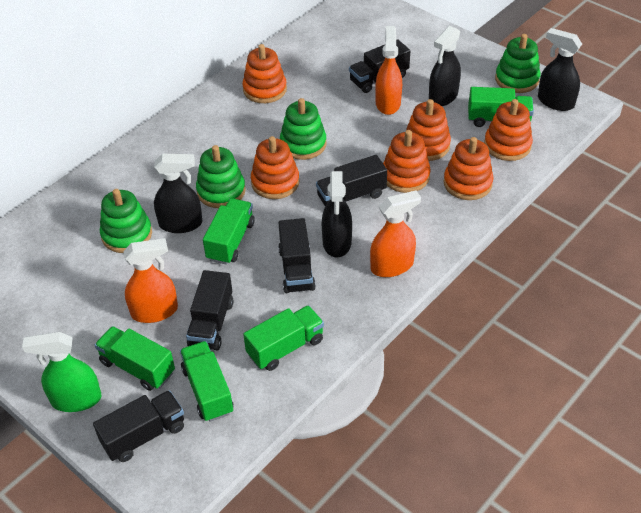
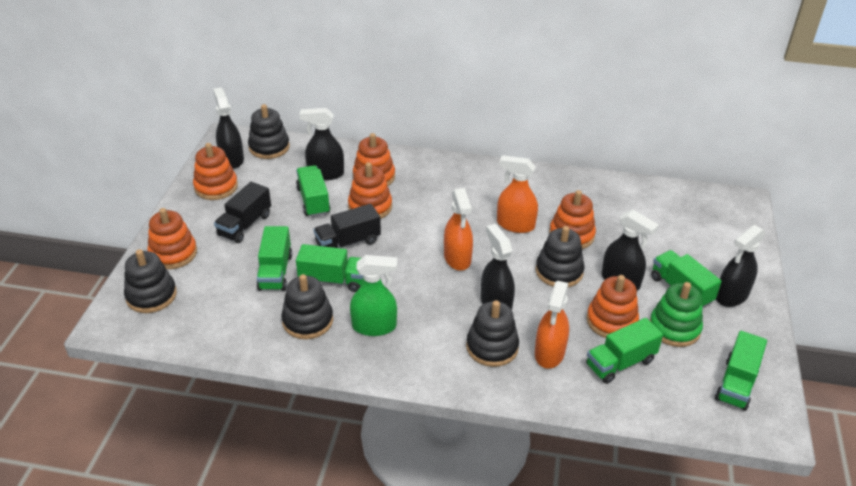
black spray bottle: [154,154,202,233] [322,171,352,258] [429,26,461,106] [538,28,582,111] = 4 -> [213,87,244,169] [300,108,344,180] [481,224,515,310] [602,210,659,291] [716,225,766,307] = 5
black stacking toy: none = 0 -> [124,249,177,313] [248,104,290,159] [281,274,333,339] [466,300,519,367] [536,226,585,287] = 5
black truck: [93,390,184,462] [186,270,233,350] [278,218,316,293] [316,155,387,206] [349,39,410,93] = 5 -> [214,182,271,243] [313,204,381,248] = 2
green stacking toy: [100,189,152,253] [196,145,246,208] [280,98,327,160] [495,34,541,93] = 4 -> [649,282,703,347] = 1
green truck: [95,326,175,391] [180,341,233,422] [203,198,255,265] [243,305,324,371] [468,87,534,127] = 5 -> [256,226,292,291] [296,165,330,217] [296,244,364,292] [586,318,663,384] [651,250,722,308] [715,331,767,411] = 6

